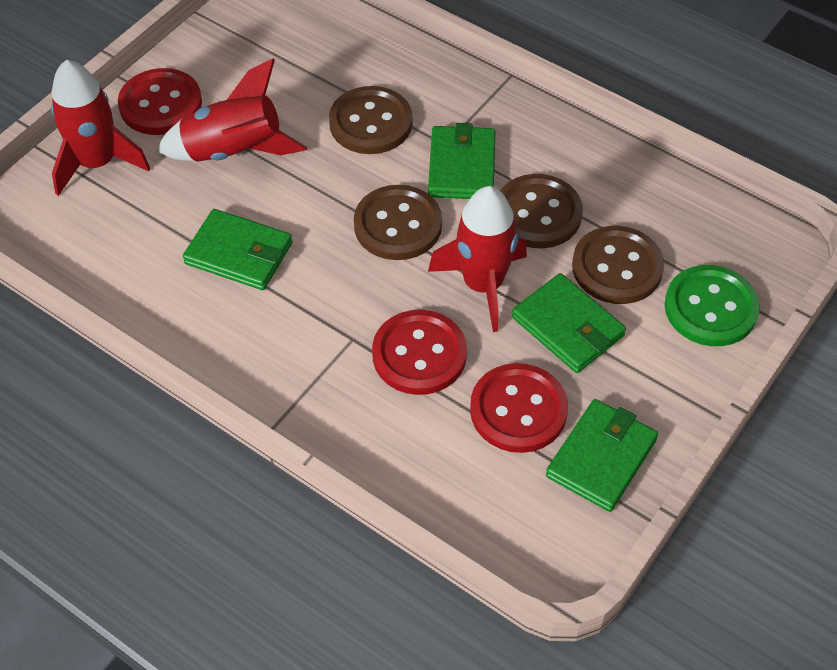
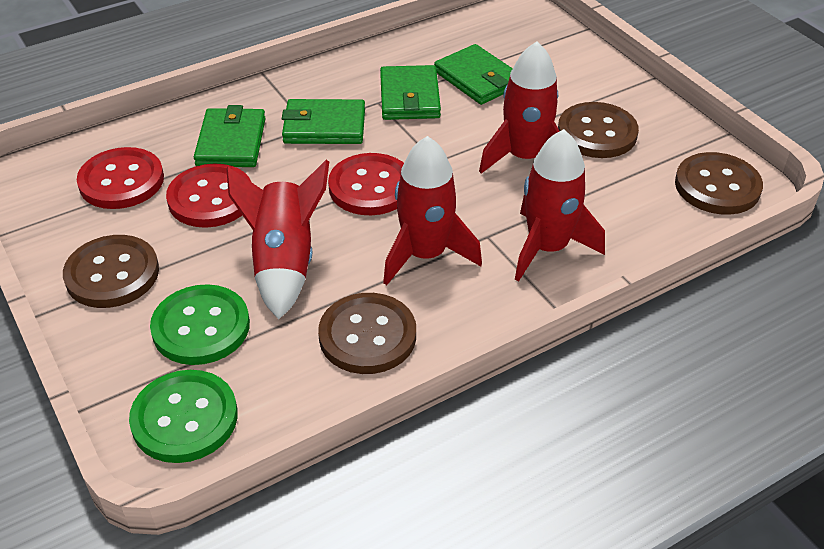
green button: [664,265,760,346] = 1 -> [129,370,238,463] [150,284,250,365] = 2
red rocket: [51,59,150,196] [157,59,307,162] [428,186,527,332] = 3 -> [226,160,329,319] [383,136,482,285] [479,41,559,174] [515,129,605,282] = 4

